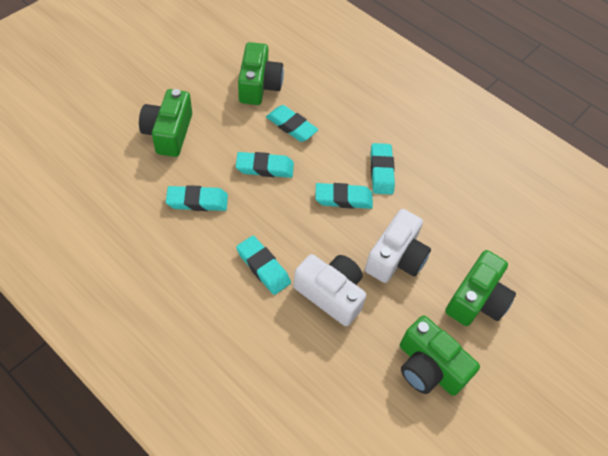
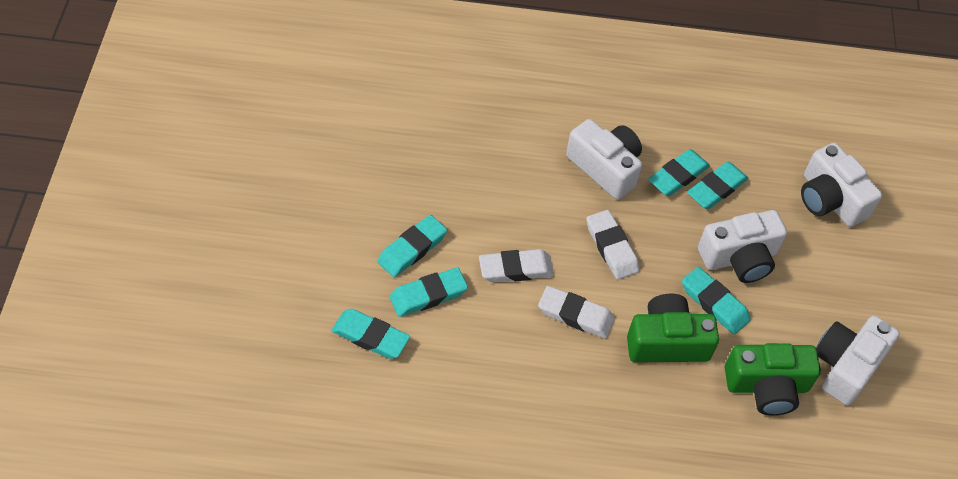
green camera: [139,89,192,157] [238,42,284,105] [400,316,480,396] [445,250,516,326] = 4 -> [627,294,719,362] [725,343,821,416] = 2
white camera: [293,254,366,326] [365,209,431,283] = 2 -> [566,119,642,200] [698,210,787,283] [801,143,882,227] [816,316,900,405] = 4
white eraser: none = 0 -> [479,249,554,282] [538,286,615,339] [587,210,639,279] = 3

